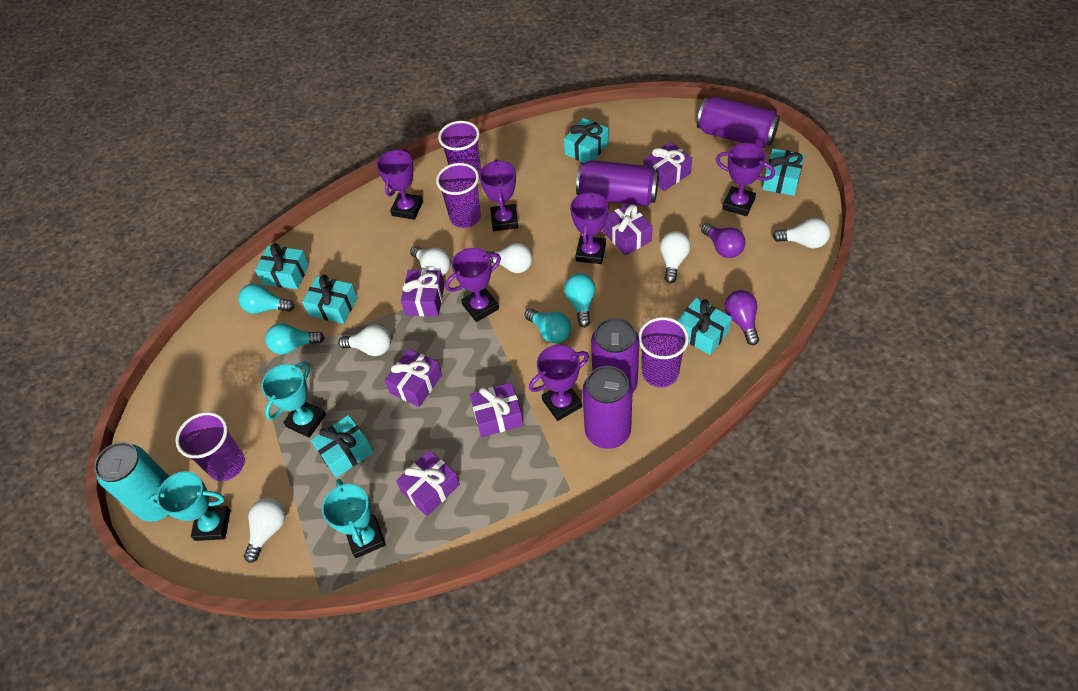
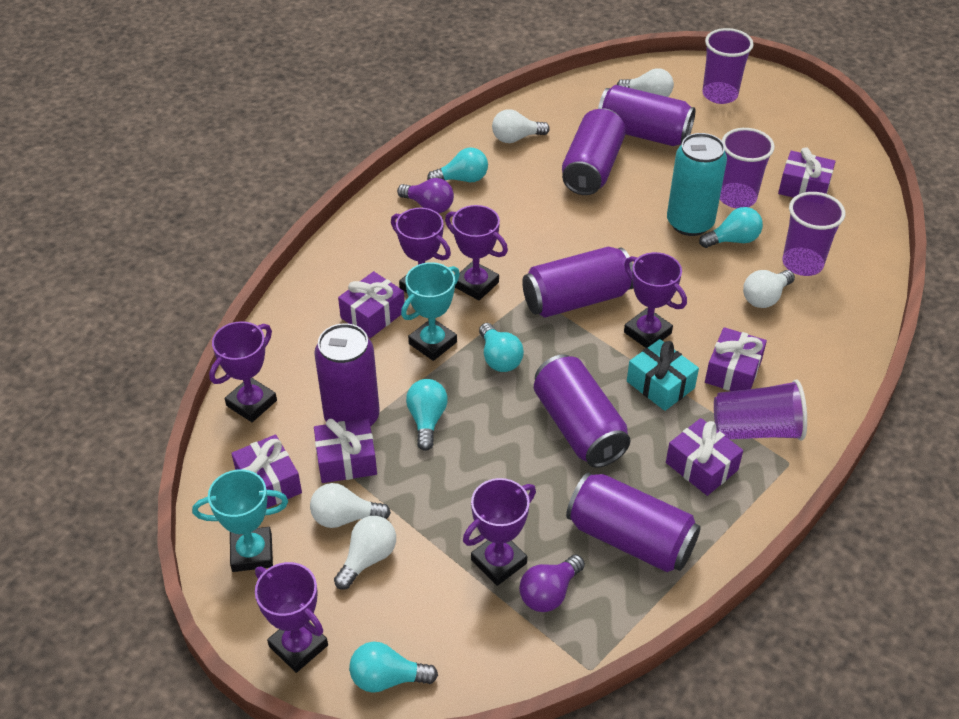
purple can: [576,160,659,206] [582,366,633,449] [591,317,640,394] [697,96,780,148] = 4 -> [314,323,380,427] [522,247,633,318] [534,355,631,468] [562,108,626,195] [566,473,701,572] [598,85,696,146] = 6
turquoise gift: [255,243,309,289] [302,275,358,324] [311,415,374,478] [564,118,609,163] [677,298,732,355] [762,148,805,196] = 6 -> [627,339,699,411] = 1
turquoise light bulb: [238,283,294,314] [265,323,325,354] [524,308,571,343] [564,273,595,327] = 4 -> [349,642,438,693] [406,379,448,451] [427,148,488,182] [479,323,524,372] [699,207,763,248] = 5
turquoise trophy: [149,471,231,541] [261,362,326,438] [322,479,386,558] = 3 -> [192,469,288,572] [401,262,460,361] = 2
white light bulb: [244,498,286,563] [338,325,391,356] [410,246,451,276] [486,243,532,273] [660,231,691,283] [773,218,830,249] = 6 -> [310,483,391,528] [334,516,396,590] [492,109,550,143] [617,68,674,97] [743,270,795,308] = 5

